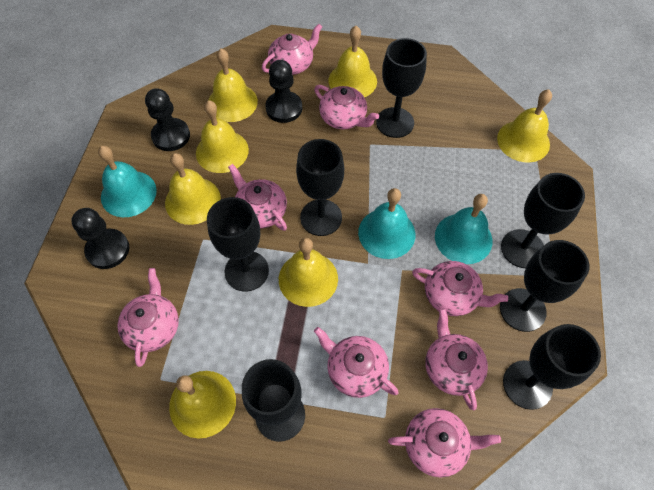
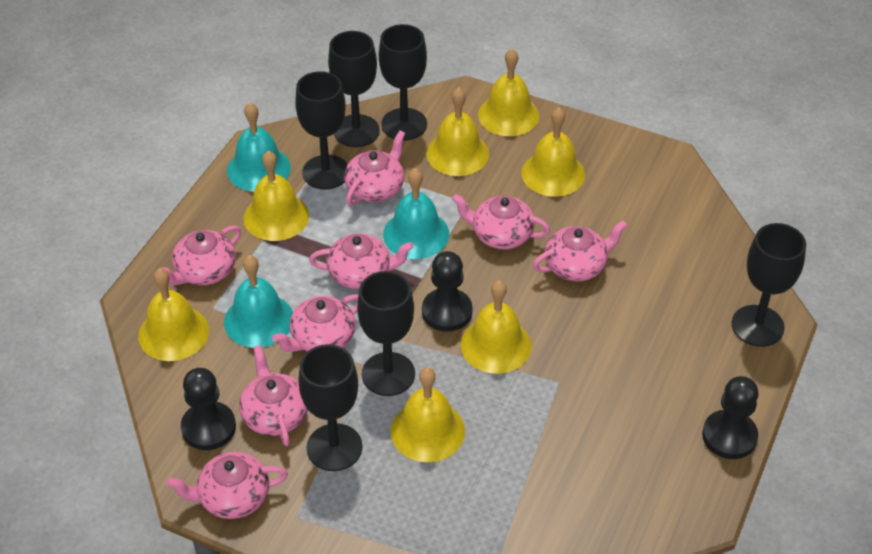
black goblet: [207,197,269,292] [242,359,305,442] [296,139,344,236] [376,38,427,138] [500,240,589,332] [501,173,585,268] [503,324,601,410] = 7 -> [295,71,348,189] [298,344,363,471] [328,31,380,147] [357,271,415,396] [379,24,427,140] [732,223,806,347] = 6

